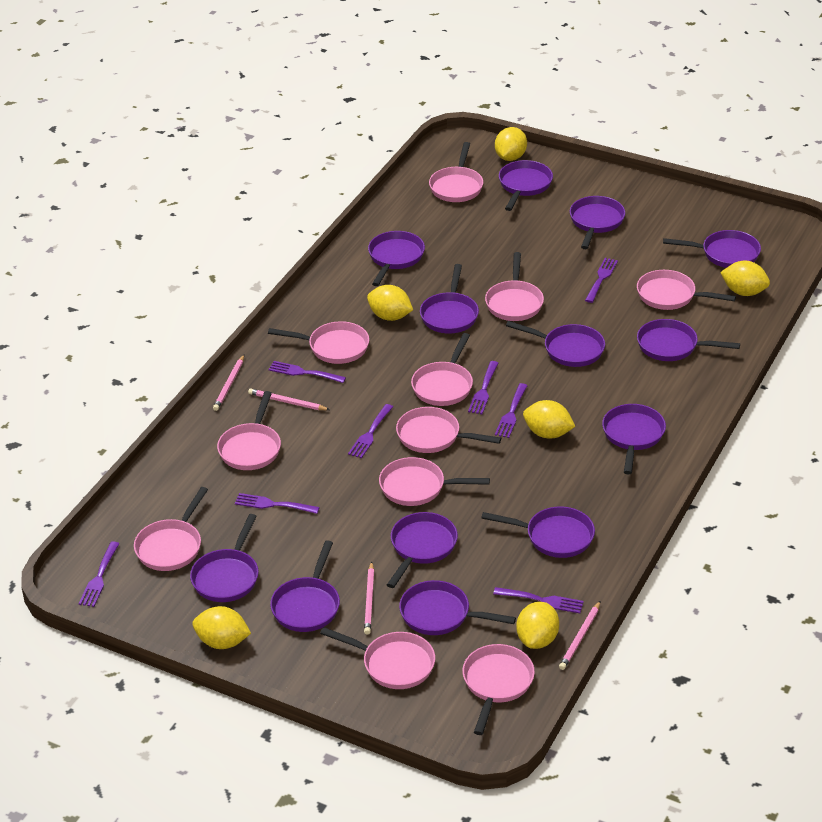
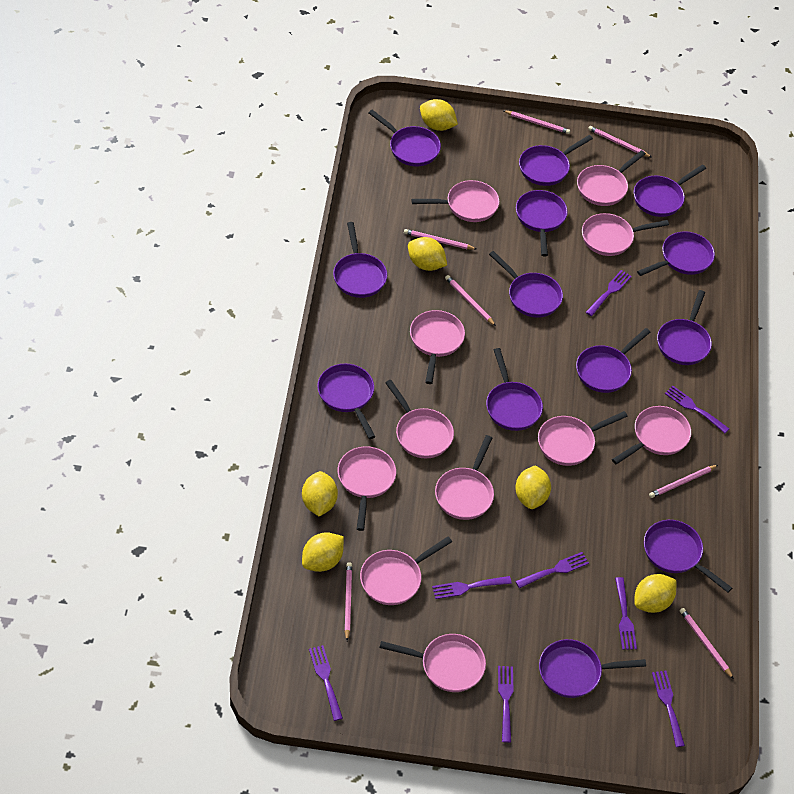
pink pencil: [213,355,244,411] [248,388,330,410] [364,562,374,634] [559,601,600,670] = 4 -> [345,562,352,641] [404,229,476,250] [445,275,496,326] [504,110,570,134] [588,126,651,157] [649,465,718,498] [680,608,734,679] = 7

